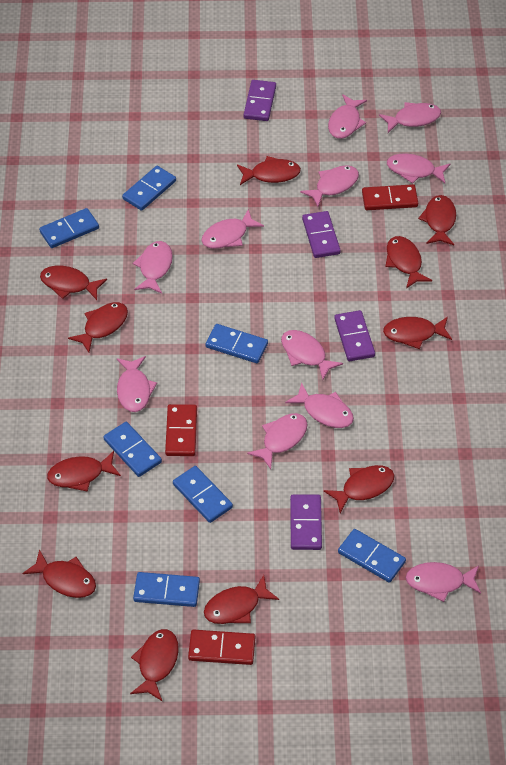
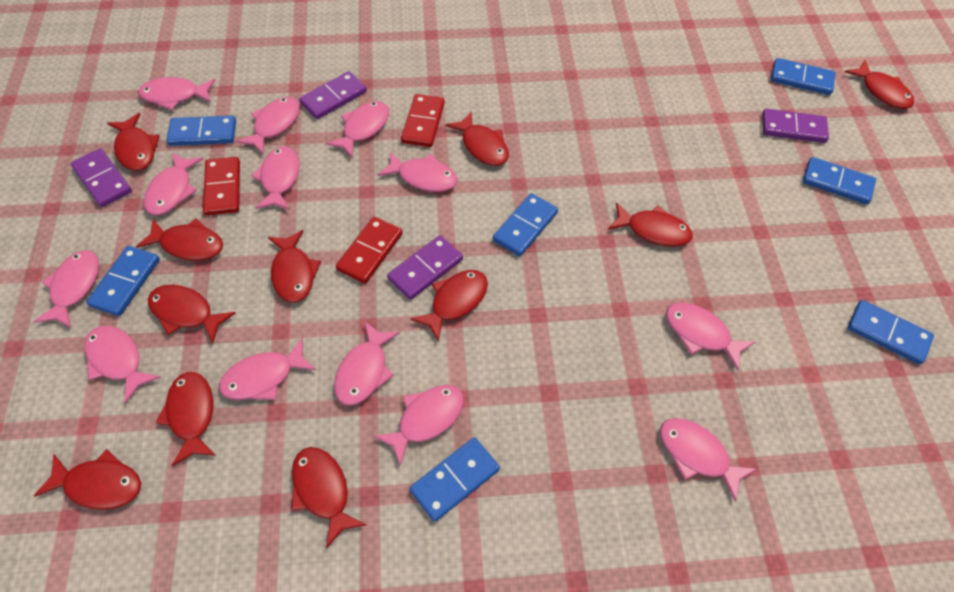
pink fish: [116,356,157,412] [133,241,173,294] [202,209,264,249] [247,413,307,469] [281,330,343,380] [285,382,354,428] [300,165,359,207] [328,94,367,139] [379,102,441,133] [387,153,450,184] [406,562,481,602] = 11 -> [33,250,99,328] [84,326,161,403] [138,77,216,110] [144,152,203,215] [219,338,316,400] [236,97,300,154] [251,146,300,210] [326,101,389,158] [334,321,400,406] [374,385,464,466] [377,152,458,192] [660,418,757,502] [666,303,755,371] = 13

